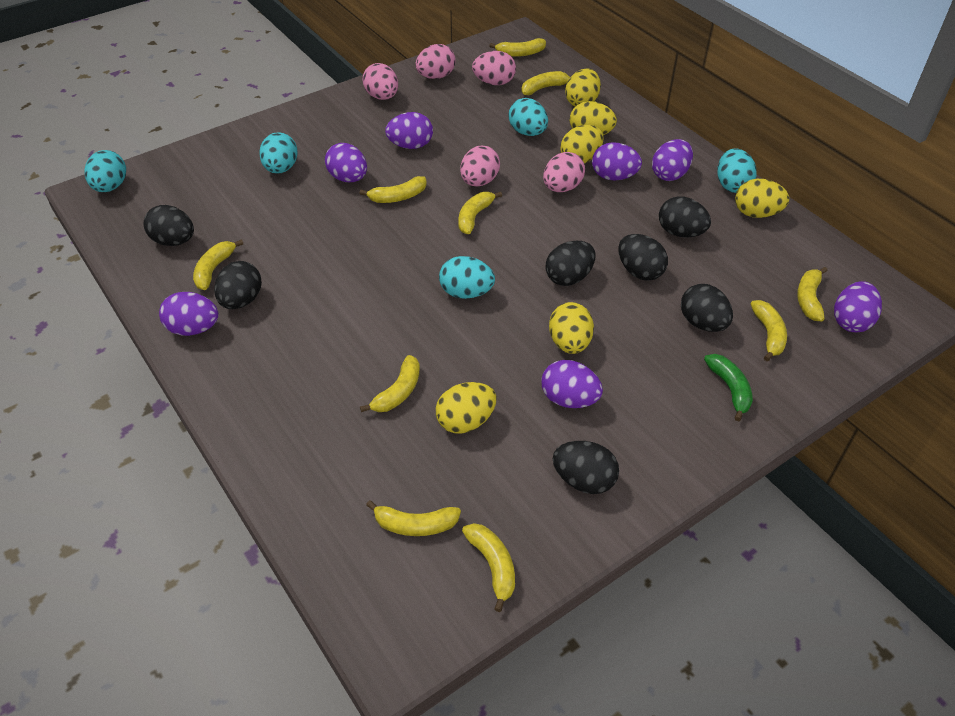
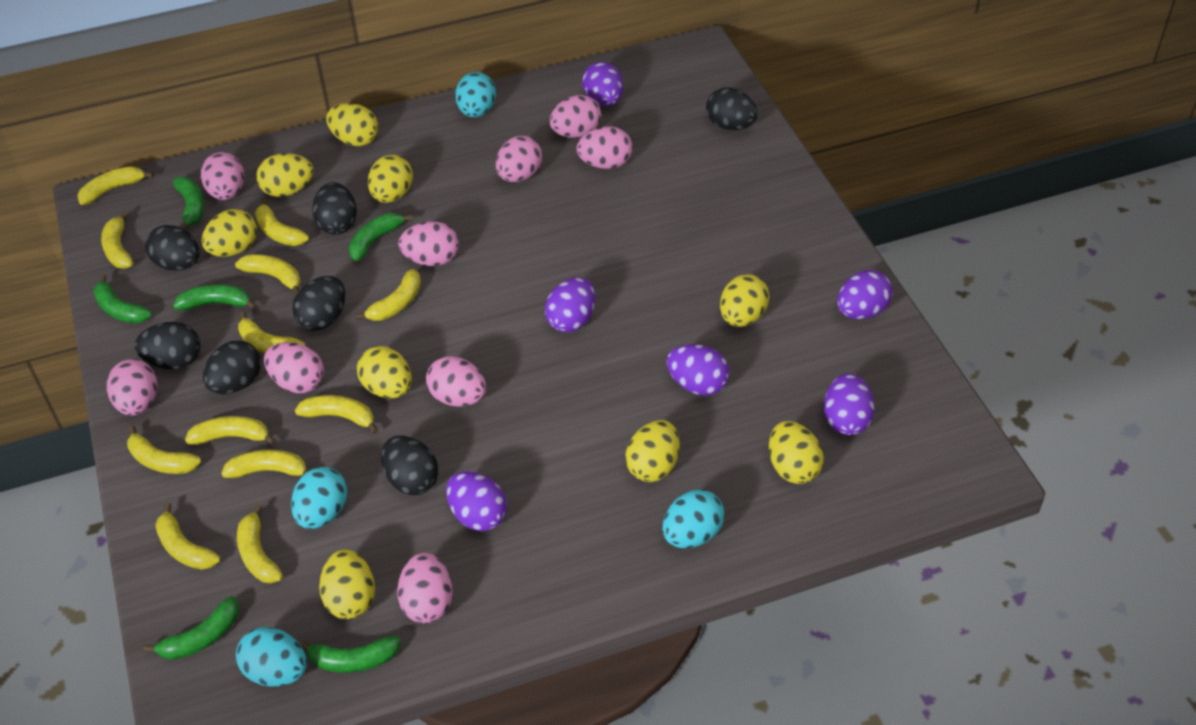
green banana: [704,354,753,421] = 1 -> [93,274,152,324] [143,596,239,660] [173,177,204,230] [173,284,257,310] [299,636,401,673] [349,213,413,261] = 6
pink egg: [362,63,398,100] [415,44,456,79] [460,145,500,186] [472,51,516,85] [543,152,585,192] = 5 -> [107,359,157,416] [201,152,244,200] [264,342,324,393] [397,553,453,623] [398,221,459,266] [426,356,486,407] [496,136,542,182] [550,95,601,138] [577,126,633,169] = 9
purple egg: [159,292,219,336] [325,143,367,182] [385,112,433,149] [541,360,603,408] [592,142,642,181] [652,139,693,181] [834,281,882,332] = 7 -> [446,471,507,531] [545,277,595,332] [582,62,623,106] [667,344,729,396] [824,373,875,436] [837,270,893,319] = 6
turquoise egg: [85,150,126,192] [259,132,298,174] [439,256,495,299] [508,98,548,136] [717,148,757,193] = 5 -> [236,627,307,686] [291,467,348,529] [455,72,496,117] [663,490,725,548] = 4
yellow banana: [193,239,243,290] [359,176,427,203] [360,355,420,412] [366,500,461,536] [458,192,502,234] [462,523,515,612] [489,38,546,57] [521,71,570,95] [751,300,787,361] [797,267,828,321] = 10 -> [77,166,154,205] [101,211,133,269] [127,426,201,474] [155,503,220,570] [185,416,276,445] [221,450,308,478] [235,254,301,295] [237,504,283,583] [238,311,305,353] [255,198,309,246] [295,395,378,434] [355,269,421,321] = 12
yellow egg: [436,382,497,434] [549,302,594,354] [561,125,604,163] [565,69,601,107] [570,101,617,135] [735,179,789,218] = 6 -> [202,209,257,257] [256,153,314,197] [319,549,375,619] [326,103,379,146] [357,346,412,398] [368,155,413,203] [626,420,680,482] [720,274,770,327] [769,421,824,484] = 9

